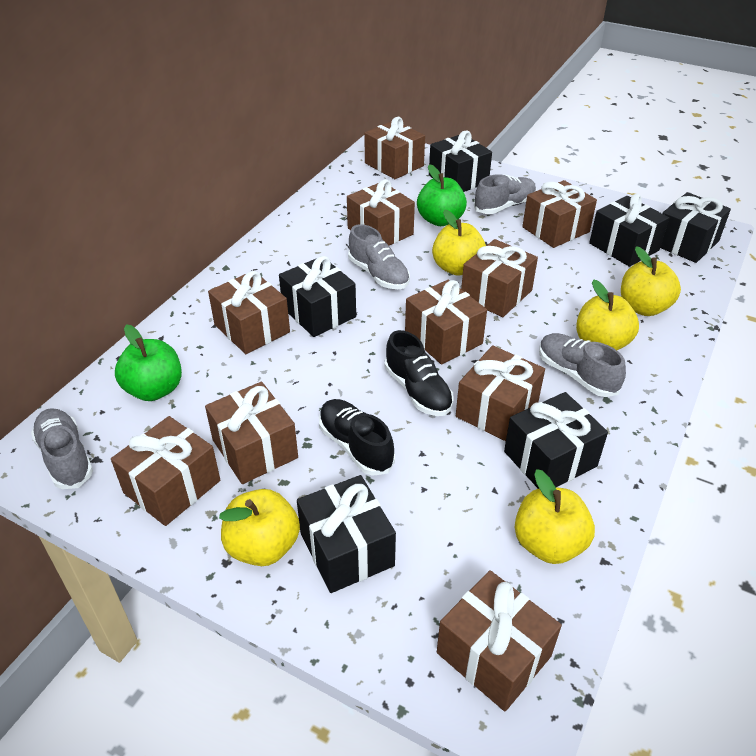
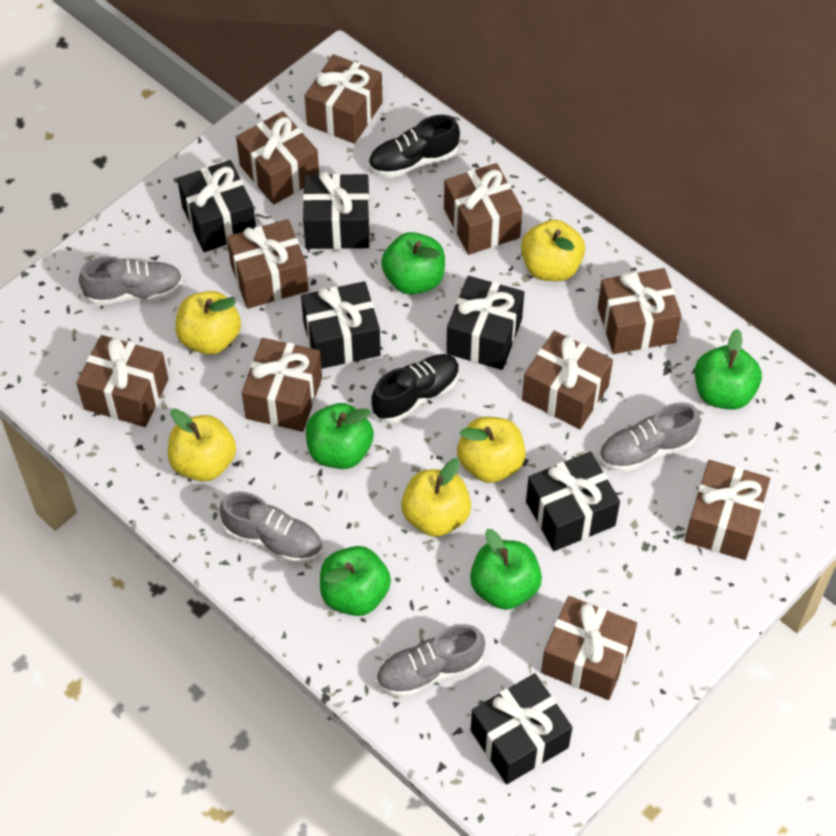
green apple: [115,325,182,401] [417,164,467,226] = 2 -> [306,403,374,469] [320,546,391,616] [381,232,445,295] [470,529,542,610] [695,329,762,410] = 5

